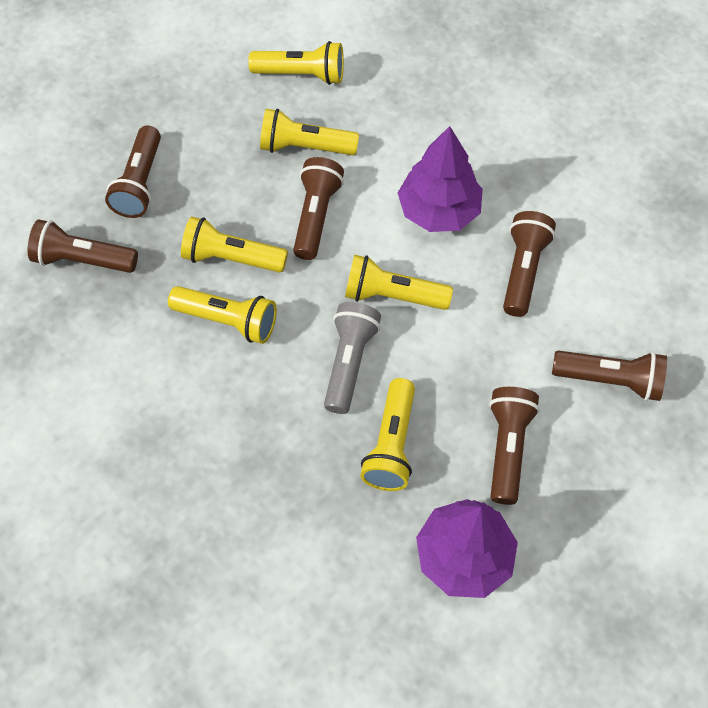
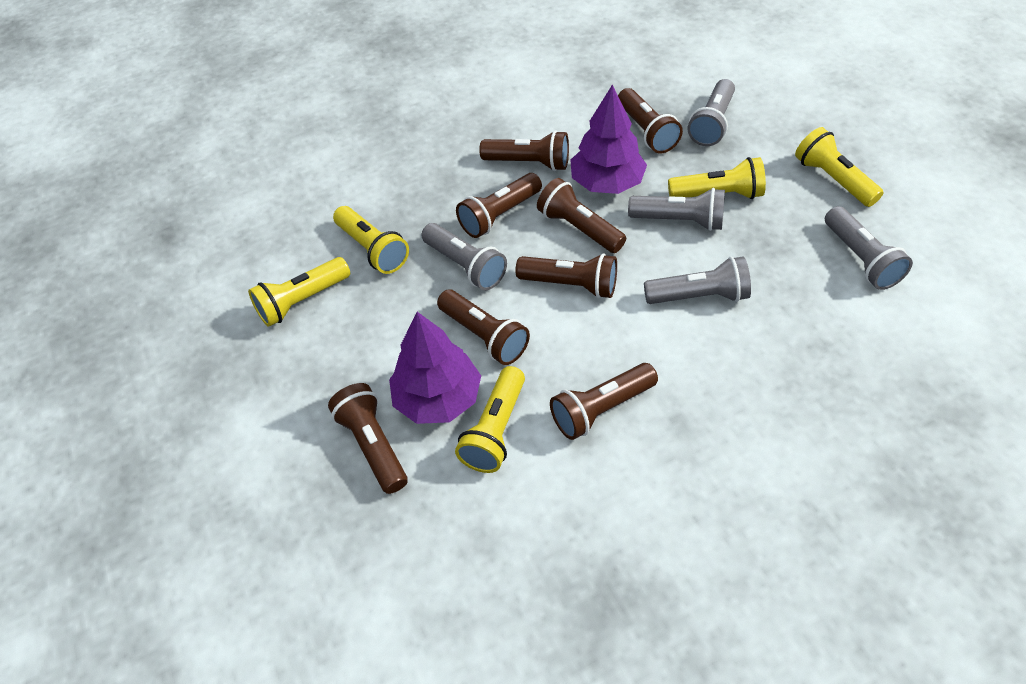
brown flashlight: [28,219,138,273] [105,126,161,218] [293,157,344,260] [489,387,540,505] [503,211,556,317] [552,350,667,401] = 6 -> [328,383,408,494] [437,290,530,365] [456,173,542,238] [479,130,569,171] [515,253,617,298] [537,178,626,253] [550,363,658,440] [618,88,683,153] = 8
grey flashlight: [324,302,381,414] = 1 -> [421,223,507,290] [628,188,725,231] [644,257,751,304] [688,79,735,146] [825,206,913,290] = 5
yellow flashlight: [168,286,277,344] [181,216,288,273] [248,41,344,85] [260,109,359,155] [345,255,453,310] [360,378,415,491] = 6 -> [248,257,350,327] [333,206,409,274] [455,366,525,473] [668,157,766,199] [795,127,884,207] = 5

